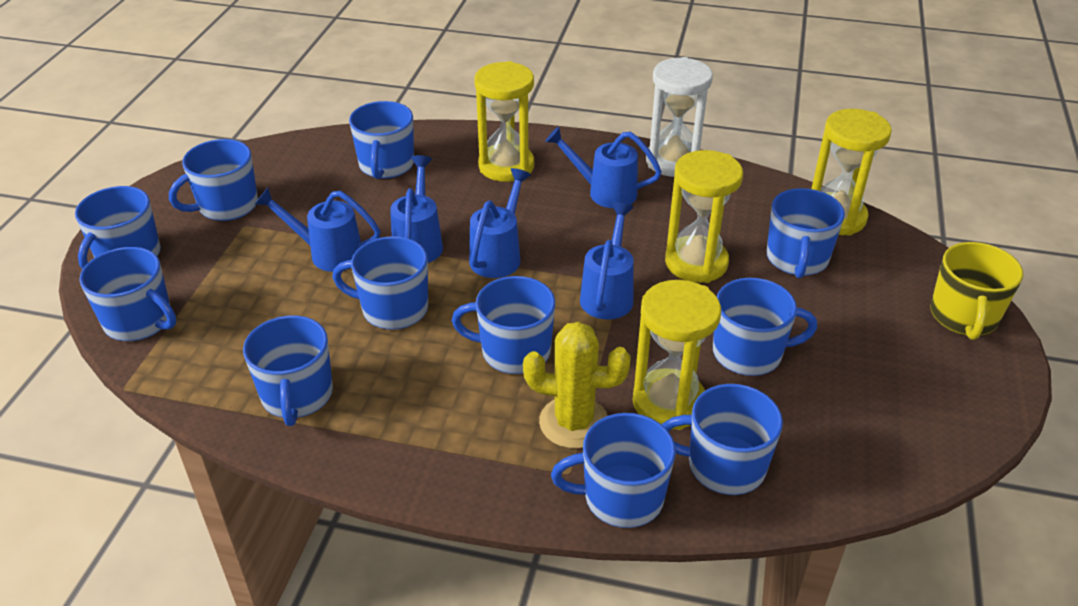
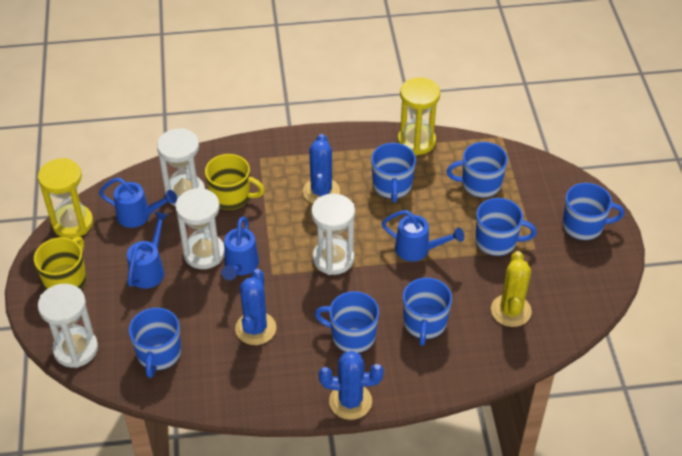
blue cactus: none = 0 -> [235,269,276,345] [303,134,340,204] [319,351,384,420] = 3
blue mug: [75,186,161,270] [79,247,176,341] [169,139,258,221] [243,315,333,426] [332,236,428,330] [349,101,414,179] [452,276,555,374] [551,413,676,528] [662,384,783,495] [713,278,817,376] [766,188,845,278] = 11 -> [129,308,181,378] [315,291,379,353] [371,143,416,203] [403,278,452,346] [447,142,508,198] [476,198,537,256] [563,183,624,240] = 7
blue watering can: [254,188,381,272] [390,155,443,263] [469,168,531,278] [545,127,662,208] [580,202,634,320] = 5 -> [99,178,177,228] [127,212,168,289] [222,217,259,280] [382,210,464,262] = 4
white hourglass: [646,57,713,177] = 1 -> [38,284,98,368] [157,128,205,206] [175,188,225,269] [311,193,355,275] = 4
yellow hourglass: [474,61,534,182] [633,280,721,430] [665,150,743,283] [811,109,892,236] = 4 -> [38,158,93,239] [398,77,440,155] = 2
yellow mug: [930,242,1023,340] = 1 -> [34,237,86,290] [205,154,265,210] = 2

